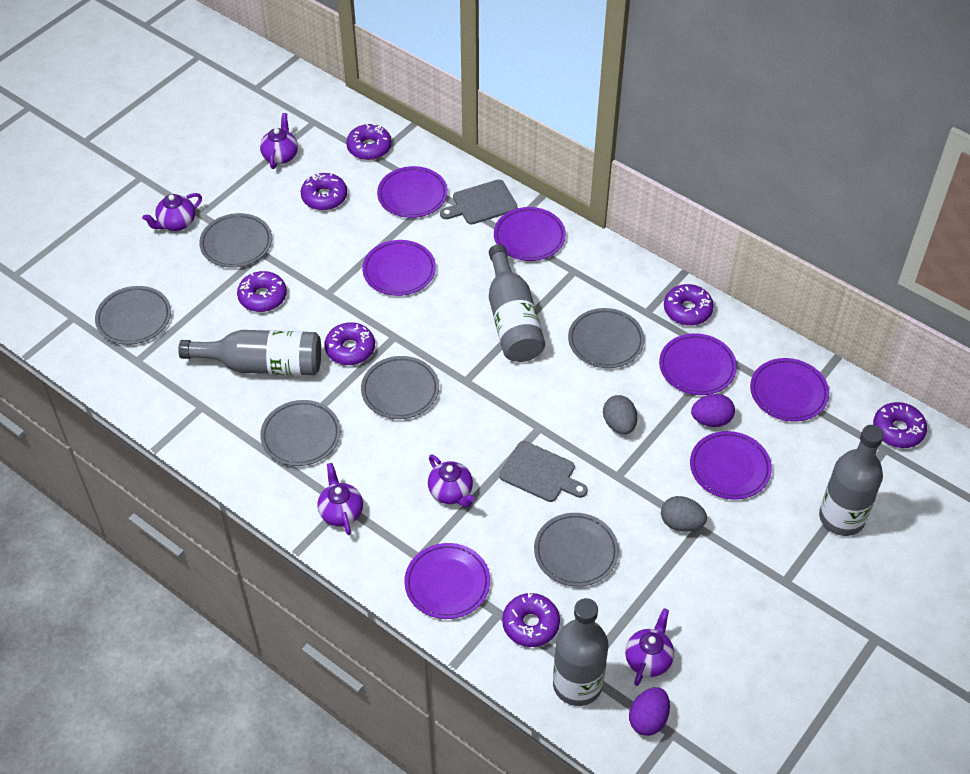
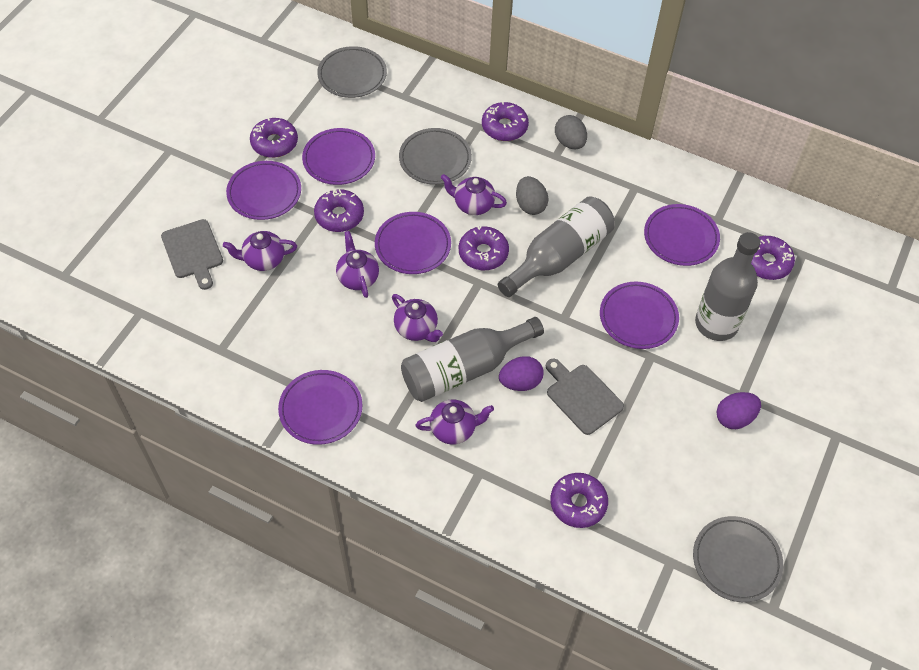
grey bottle: [178,330,321,375] [489,244,545,362] [553,598,608,706] [819,425,884,536] = 4 -> [401,317,544,402] [498,196,615,297] [695,232,760,341] = 3
grey plate: [95,286,171,345] [199,213,272,268] [260,400,341,466] [361,356,439,419] [534,513,619,587] [568,308,645,368] = 6 -> [317,46,387,98] [399,128,472,185] [693,516,783,602] = 3
purple donut: [237,271,287,312] [301,173,347,210] [325,322,375,365] [346,124,392,160] [502,593,560,647] [664,284,714,326] [873,402,927,448] = 7 -> [250,117,298,158] [314,189,364,232] [459,226,509,270] [482,101,529,141] [550,473,608,528] [751,236,795,280] = 6
purple plate: [362,240,436,296] [377,166,448,218] [404,543,490,619] [494,207,566,261] [659,333,737,395] [690,431,772,500] [750,358,829,422] = 7 -> [226,161,301,220] [278,370,363,445] [302,128,375,185] [375,212,451,274] [600,282,679,349] [644,204,720,266] = 6

